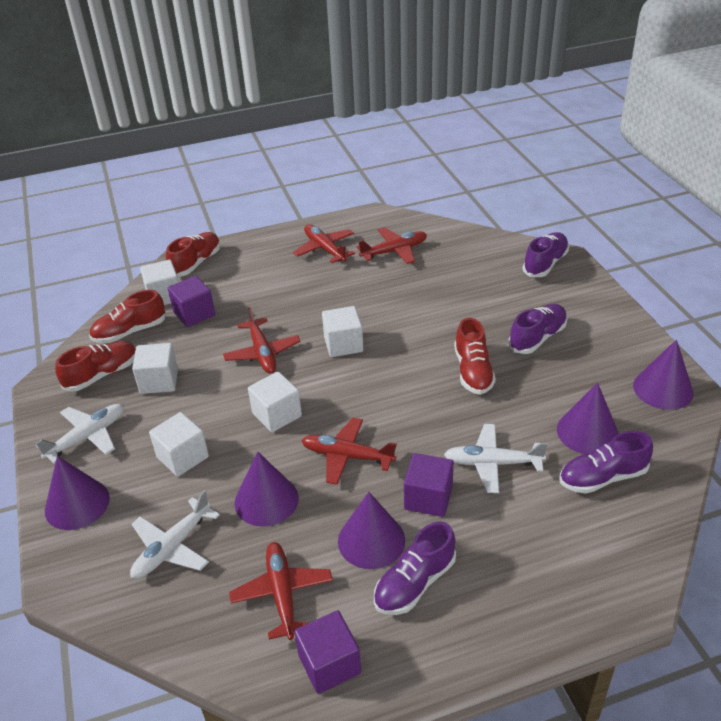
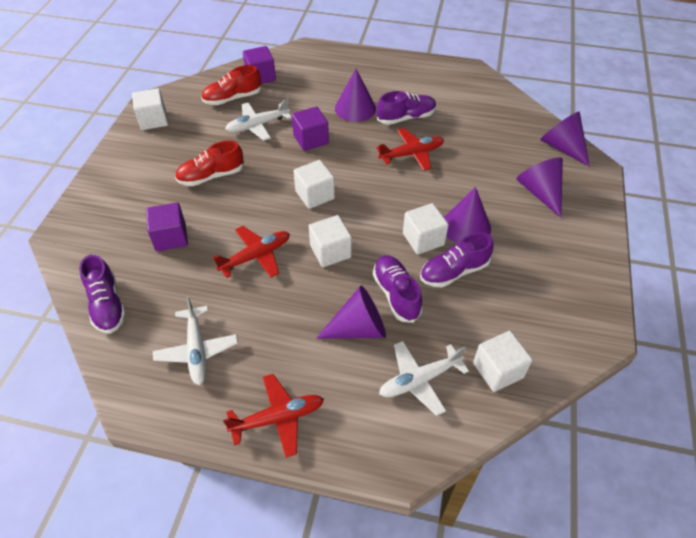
red plane: [223,307,301,373] [229,542,333,640] [293,224,355,263] [301,418,397,485] [356,227,427,264] = 5 -> [213,226,290,278] [223,374,324,458] [376,128,444,171] = 3
red shoe: [55,341,136,392] [89,290,166,343] [166,232,221,276] [454,318,496,395] = 4 -> [175,140,244,186] [201,65,262,105] = 2

